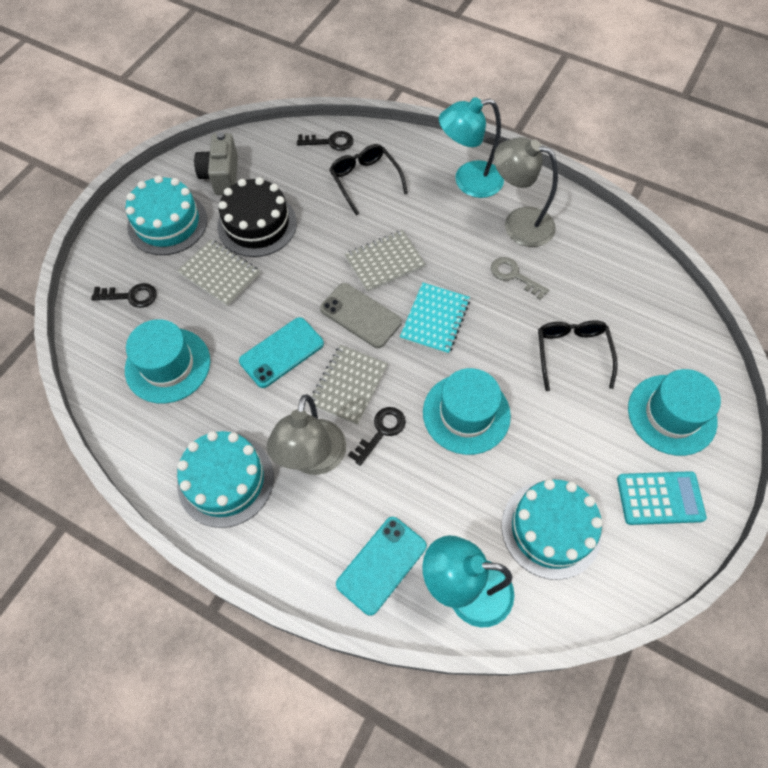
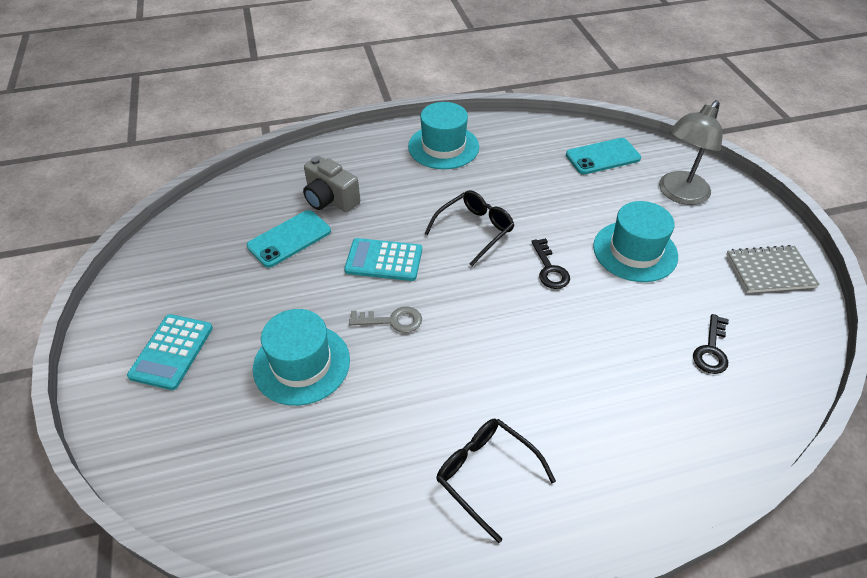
black cake: [217,177,297,257] = 1 -> none = 0
black key: [91,283,157,308] [297,131,354,151] [348,407,406,466] = 3 -> [531,238,570,289] [693,314,729,374] = 2
grey lamp: [267,394,346,475] [494,137,558,247] = 2 -> [659,100,723,205] = 1
grey notebook: [177,239,260,306] [312,345,388,425] [345,230,426,292] = 3 -> [726,245,820,293] = 1
grey phone: [320,283,402,348] = 1 -> none = 0
turquoise cake: [125,176,207,255] [177,431,274,528] [502,479,603,580] = 3 -> none = 0
turquoise calculator: [617,471,707,525] = 1 -> [127,314,213,390] [344,238,422,281] = 2
turquoise lamp: [422,535,515,627] [439,97,504,198] = 2 -> none = 0
turquoise notebook: [400,283,470,354] = 1 -> none = 0

